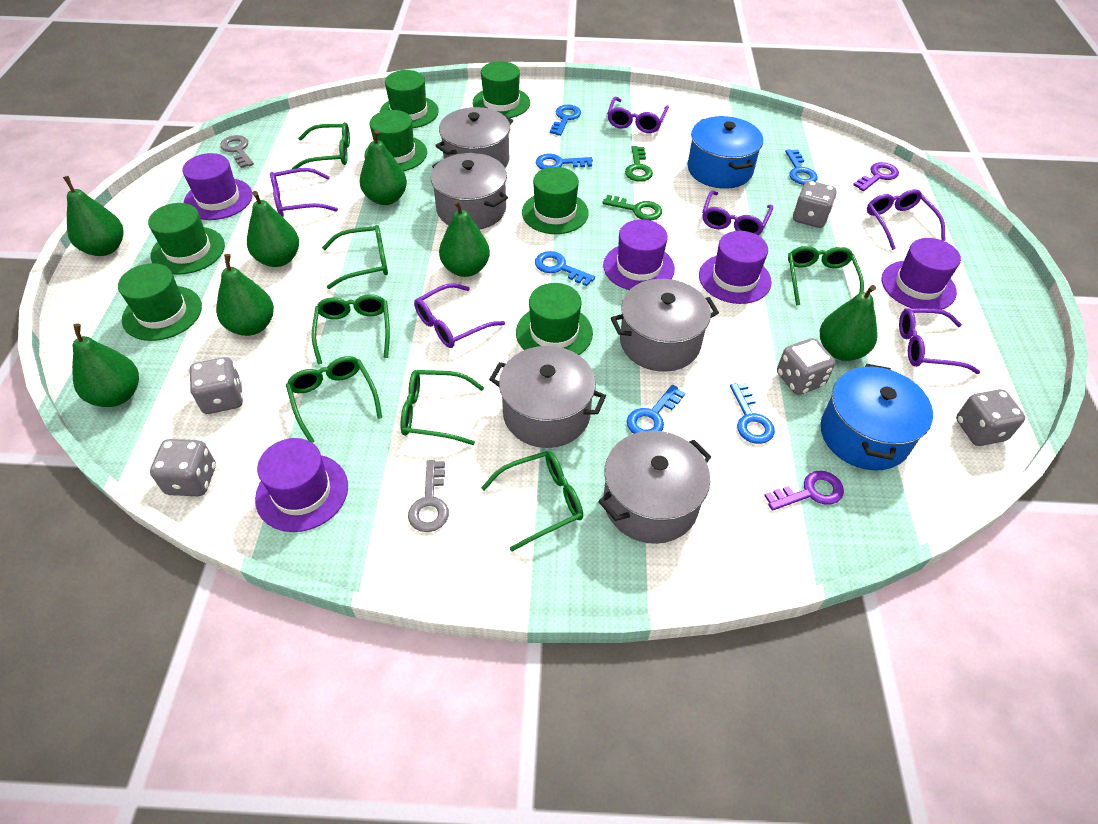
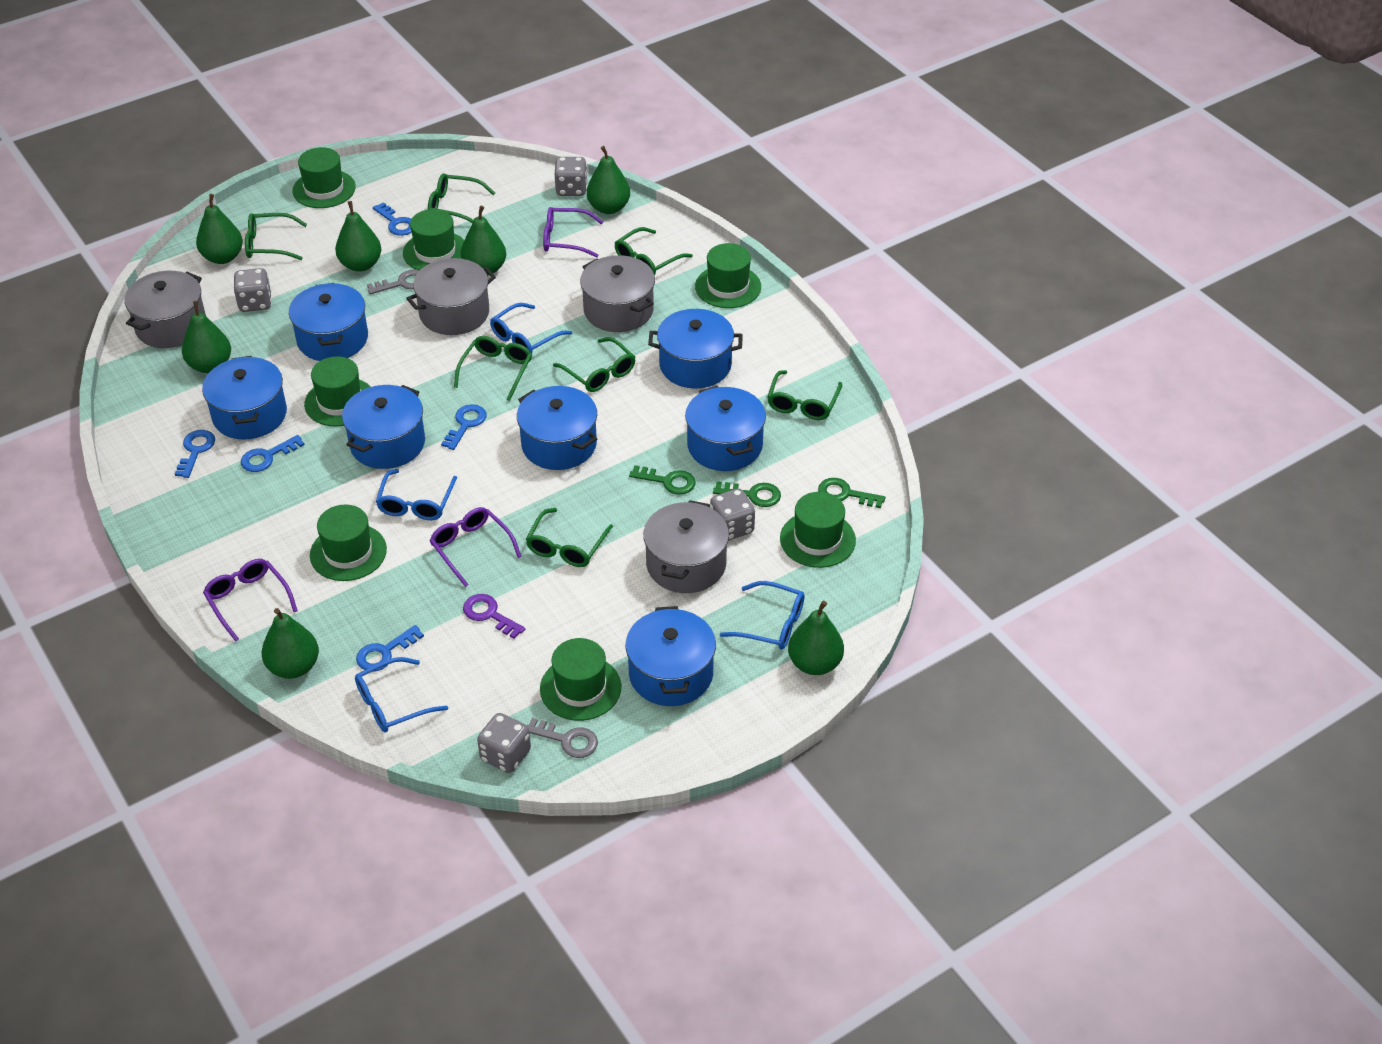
blue glasses: none = 0 -> [355,657,448,732] [376,469,457,520] [490,303,572,354] [720,581,805,650] = 4
blue key: [535,251,595,286] [536,153,593,169] [550,105,581,136] [627,385,685,434] [730,383,775,444] [785,149,818,185] = 6 -> [175,430,215,478] [241,435,305,472] [356,625,424,672] [373,202,412,236] [441,404,487,450] = 5
blue pot: [687,116,763,189] [821,364,933,470] = 2 -> [202,356,287,440] [289,283,368,361] [342,385,425,469] [517,386,597,470] [625,606,716,706] [648,309,743,389] [685,386,766,471] = 7
green key: [602,195,662,221] [625,146,653,182] = 2 -> [629,465,696,495] [713,482,781,507] [818,478,885,508] = 3
grey dice: [150,439,216,496] [190,357,243,414] [777,338,835,395] [793,181,837,228] [956,389,1025,446] = 5 -> [234,268,272,312] [477,713,531,773] [555,157,588,196] [710,489,755,541] = 4
grey pot: [431,153,508,230] [435,107,513,168] [489,346,606,448] [598,431,711,544] [611,279,719,372] = 5 -> [124,271,206,348] [406,258,496,335] [580,255,655,332] [643,500,729,593] = 4
purple glasses: [270,168,338,217] [414,283,505,348] [607,97,669,133] [702,191,773,235] [867,189,946,250] [899,308,980,374] = 6 -> [203,559,298,642] [429,507,522,587] [543,207,603,258] = 3
purple hat: [182,153,253,220] [255,438,348,532] [603,219,675,290] [699,231,772,304] [882,238,961,310] = 5 -> none = 0
purple key: [764,471,844,511] [853,162,899,191] = 2 -> [463,594,525,639] = 1

